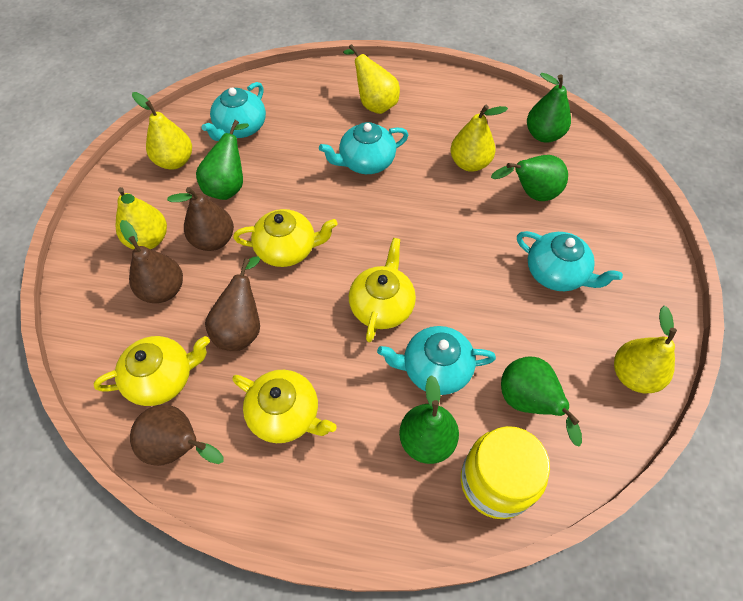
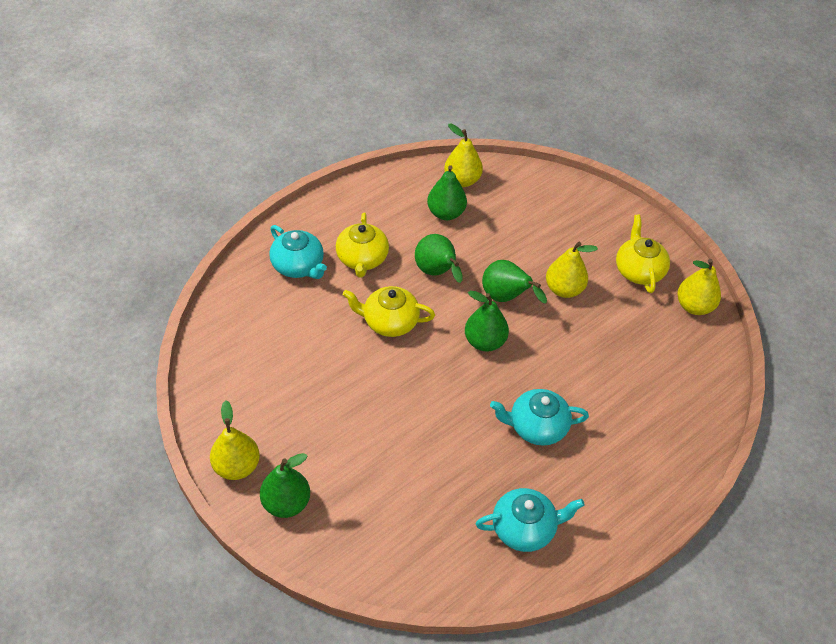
brown pear: [120,220,183,303] [130,405,224,466] [167,187,234,251] [205,257,260,351] = 4 -> none = 0
turquoise teapot: [201,82,266,141] [319,122,408,174] [377,326,496,395] [517,231,623,291] = 4 -> [269,225,327,279] [476,488,585,552] [490,389,589,446] = 3
yellow jar: [461,426,550,519] = 1 -> none = 0
yellow pear: [115,187,167,249] [132,92,192,170] [343,44,400,114] [450,105,508,172] [614,306,677,393] = 5 -> [210,400,260,480] [444,123,483,187] [546,242,598,298] [677,259,721,315] = 4
yellow teapot: [93,336,210,406] [232,370,337,443] [233,209,338,267] [349,238,416,342] = 4 -> [336,212,389,278] [342,286,435,337] [616,214,670,293] = 3

